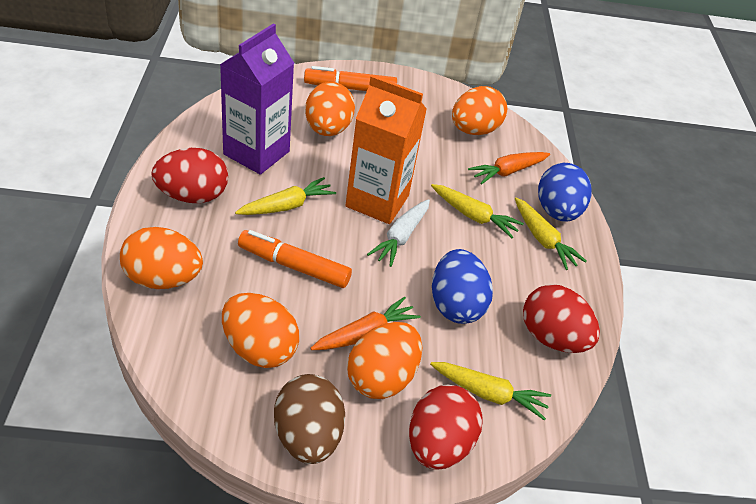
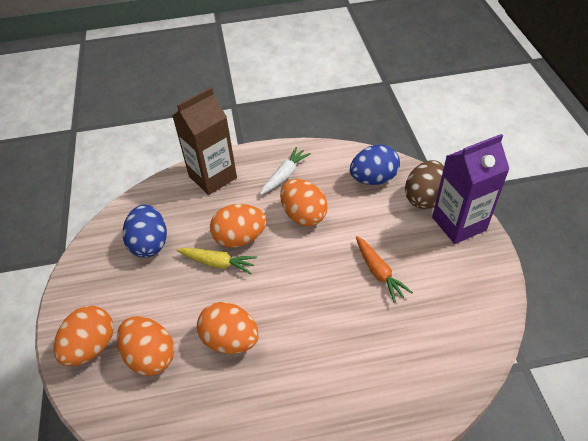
brown carton: none = 0 -> [173,87,237,195] = 1
orange carrot: [310,296,421,350] [468,152,550,185] = 2 -> [356,236,413,303] = 1
orange carton: [345,75,427,224] = 1 -> none = 0
orange marker: [238,230,352,288] [304,66,397,91] = 2 -> none = 0
red egg: [151,148,228,203] [409,384,483,470] [523,284,600,353] = 3 -> none = 0
yellow carrot: [235,177,336,215] [430,362,551,421] [431,184,524,238] [515,197,587,270] = 4 -> [176,247,257,274] = 1

